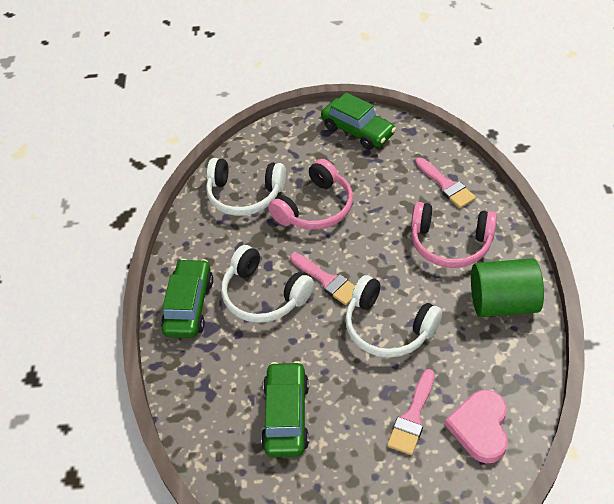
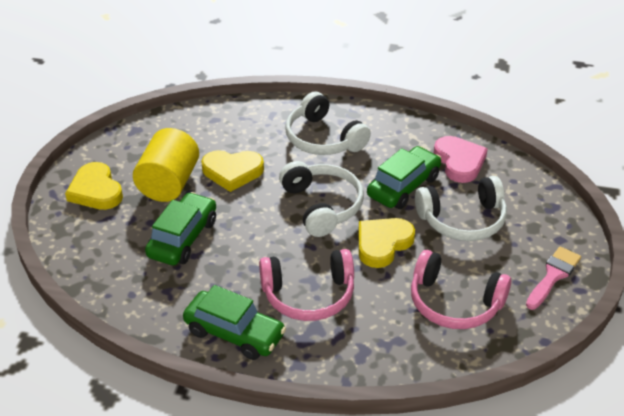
green cylinder: [471,258,544,317] = 1 -> none = 0
pink brush: [290,253,355,305] [387,369,434,455] [416,158,476,208] = 3 -> [526,246,581,310] = 1
yellow cylinder: none = 0 -> [133,128,199,202] = 1
yellow heart: none = 0 -> [65,162,123,210] [201,150,264,192] [359,218,415,268] = 3

